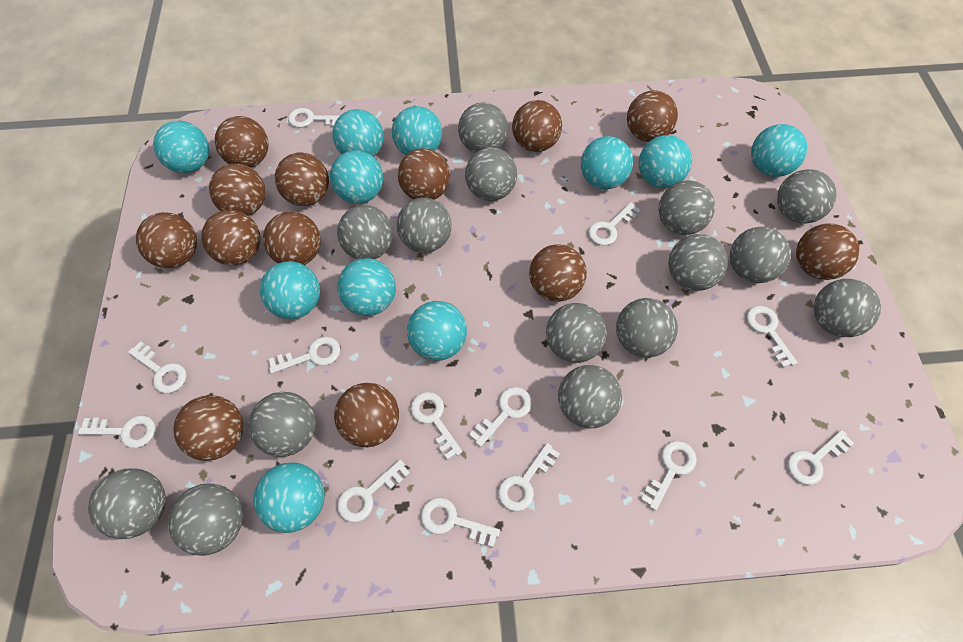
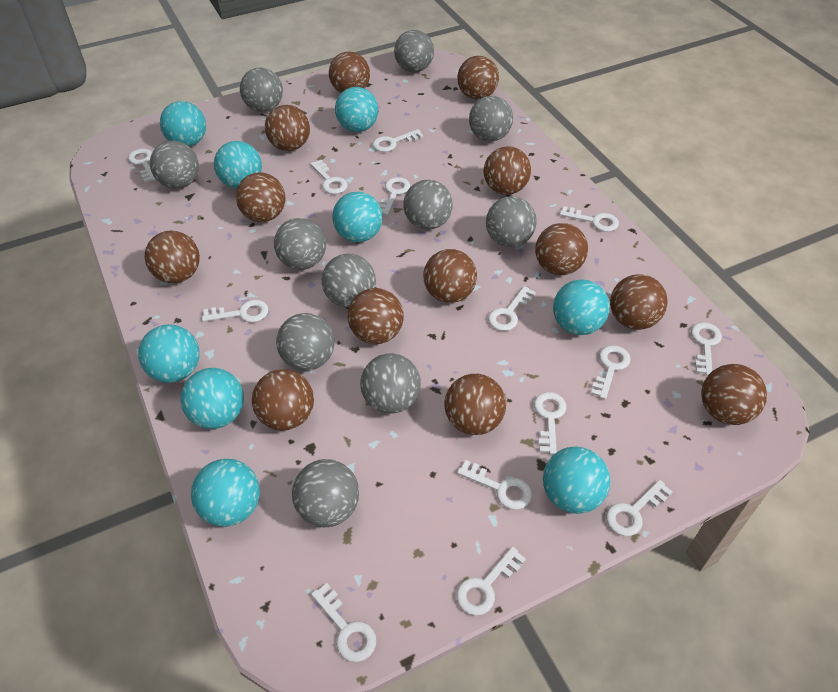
grey ball: [88,468,166,539] [168,484,243,556] [248,392,316,457] [337,205,393,259] [397,198,452,253] [458,102,508,153] [465,147,517,201] [546,303,607,363] [558,365,622,429] [616,298,678,358] [659,180,715,235] [668,234,728,291] [730,227,791,283] [777,169,837,224] [814,279,881,337] = 15 -> [150,141,199,189] [240,67,283,112] [274,218,326,270] [276,313,335,371] [292,459,359,527] [322,254,376,308] [360,353,421,414] [394,30,434,72] [403,180,453,230] [469,96,513,141] [486,196,537,247] = 11
turquoise ball: [153,121,209,173] [254,462,325,533] [260,261,320,319] [330,150,383,204] [333,109,384,157] [337,258,396,316] [392,106,442,155] [407,301,467,361] [581,136,633,189] [639,135,692,188] [751,124,807,177] = 11 -> [138,324,200,383] [160,101,206,147] [180,368,244,429] [191,459,260,527] [214,141,262,189] [332,192,383,242] [335,87,378,132] [543,447,610,514] [553,279,610,335] = 9
white key: [78,416,156,448] [128,341,187,393] [268,337,340,374] [288,108,339,128] [337,460,410,522] [410,392,462,460] [421,497,500,547] [469,387,532,447] [498,443,560,511] [588,202,641,246] [641,441,697,511] [746,306,798,368] [788,430,854,485] = 13 -> [128,149,156,183] [202,300,269,322] [310,160,348,194] [311,583,376,662] [373,129,423,152] [379,177,410,215] [456,546,526,616] [457,460,532,510] [488,286,536,331] [534,392,566,454] [560,206,619,232] [591,345,630,400] [606,480,672,536] [691,322,722,375] = 14

